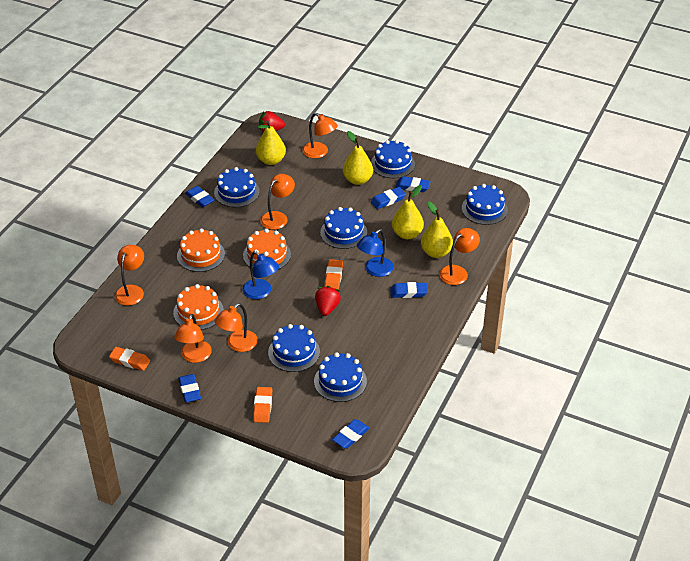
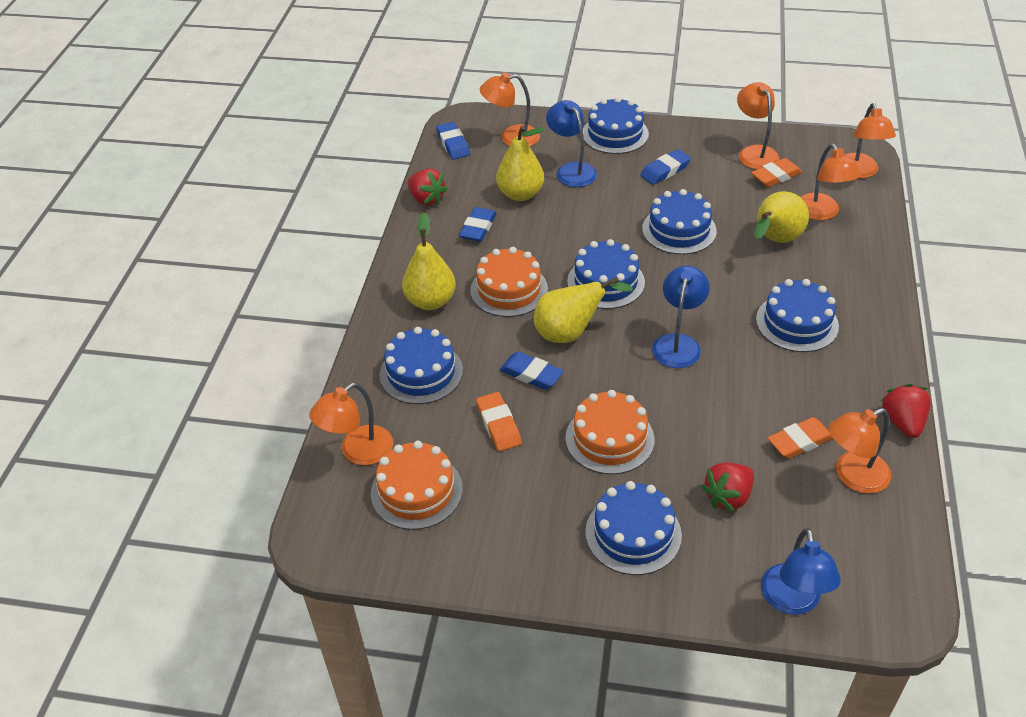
blue eraser: [178,374,201,403] [185,186,214,207] [332,419,369,449] [371,187,406,209] [390,282,428,298] [395,176,431,192] = 6 -> [436,122,470,159] [459,207,497,242] [500,352,563,390] [640,149,691,185] = 4
blue lamp: [242,251,279,299] [357,229,394,277] = 2 -> [546,100,597,187] [652,266,710,368] [761,528,841,615] = 3
red strawberry: [259,111,285,132] [315,286,341,316] = 2 -> [408,169,448,206] [701,463,754,512] [880,384,931,438] = 3

